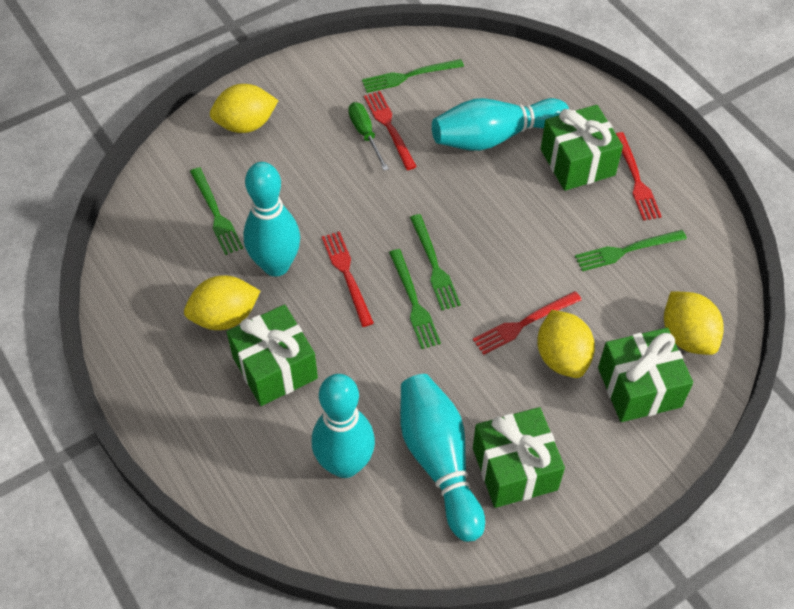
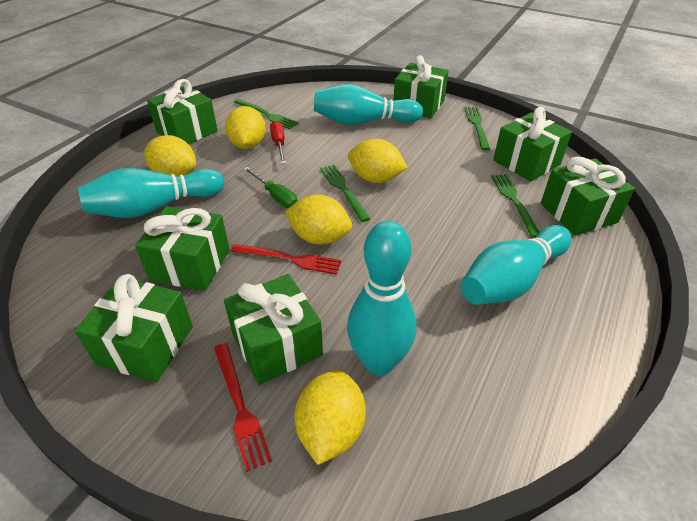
green fork: [190,167,243,255] [362,59,464,93] [389,249,441,349] [410,214,461,310] [575,230,687,271] = 5 -> [234,99,298,129] [320,164,370,222] [464,107,490,150] [491,174,539,238] = 4
green gift: [227,304,318,406] [473,407,565,508] [541,105,623,191] [598,328,693,422] = 4 -> [75,274,193,382] [135,206,230,291] [147,79,218,144] [224,274,323,385] [393,55,449,119] [493,107,572,181] [541,156,635,236] = 7
red fork: [322,231,374,327] [364,91,417,170] [473,291,582,355] [616,132,662,221] = 4 -> [214,343,272,472] [230,244,342,275] = 2
red screwdriver: none = 0 -> [270,121,286,164] = 1
yellow lemon: [184,275,260,330] [210,84,279,133] [537,310,595,378] [664,291,724,355] = 4 -> [145,135,196,176] [225,106,266,149] [285,194,352,244] [295,370,366,465] [348,139,408,183] = 5

